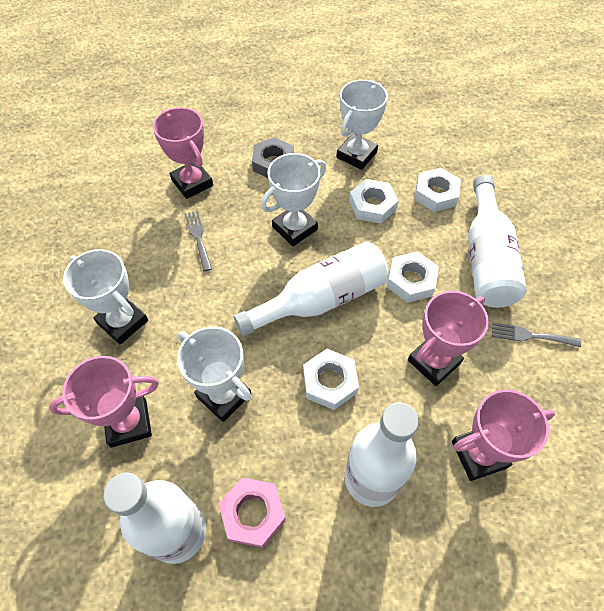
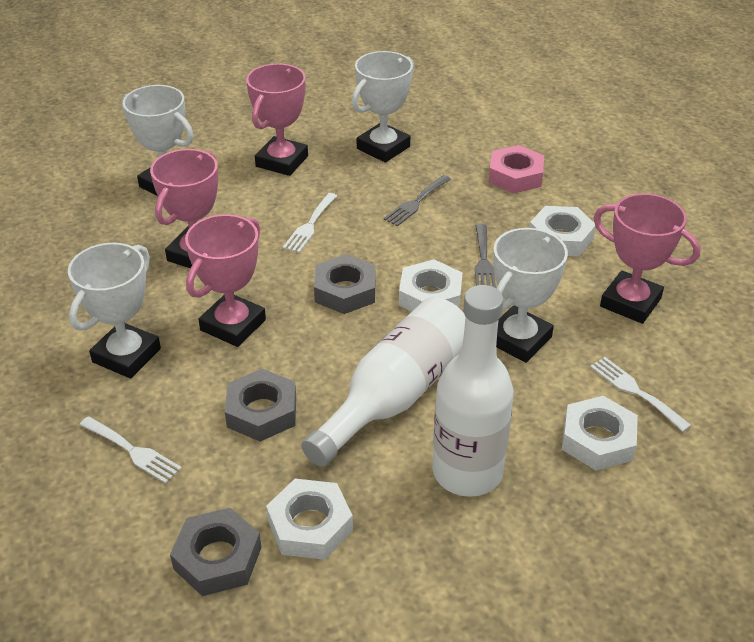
grey nut: [252,137,294,178] = 1 -> [170,508,261,596] [225,369,296,442] [314,254,376,314] = 3
white bottle: [103,472,206,564] [234,241,389,336] [344,402,419,507] [468,175,527,308] = 4 -> [301,297,466,467] [432,285,514,497] = 2
white fork: none = 0 -> [80,416,182,484] [283,193,337,253] [590,357,692,432] = 3

